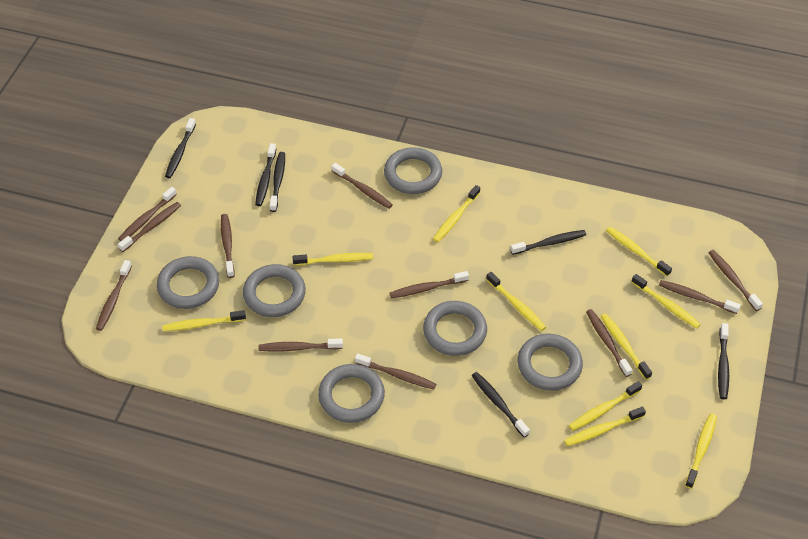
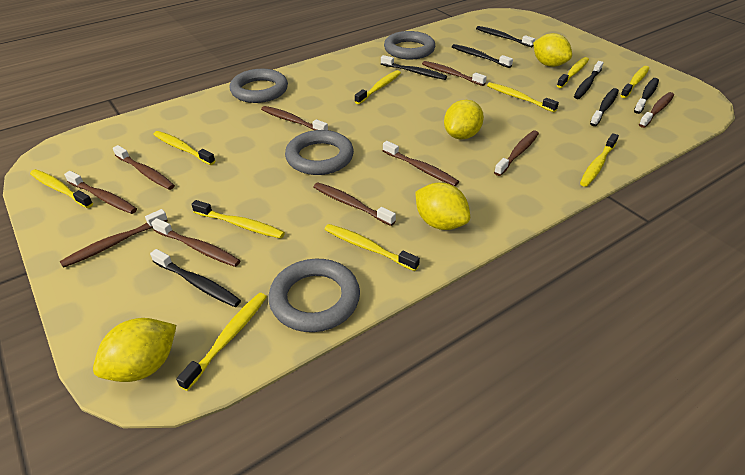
black toothbrush: [165,118,196,178] [255,143,276,206] [270,152,285,212] [472,372,530,437] [511,230,586,255] [718,323,729,399] = 6 -> [150,249,241,307] [381,55,447,80] [452,44,513,68] [476,26,535,47] [574,61,604,99] [590,88,619,126] [634,78,659,114] = 7
brown toothbrush: [96,260,132,331] [118,187,177,241] [118,202,181,252] [221,214,234,278] [259,338,343,352] [332,163,393,209] [355,353,436,390] [389,271,469,298] [586,309,632,377] [659,280,741,314] [708,250,763,311] = 11 -> [60,209,168,268] [64,171,137,214] [113,145,175,190] [151,218,241,267] [261,106,328,130] [314,182,396,226] [383,141,459,186] [422,61,487,86] [494,130,539,176] [639,92,674,128] = 10
grey ring: [157,256,219,309] [243,264,306,317] [318,364,385,423] [384,147,442,194] [423,301,487,356] [517,333,583,391] = 6 -> [230,69,288,103] [269,259,360,332] [285,130,354,175] [384,31,435,59] = 4
yellow lemon: none = 0 -> [93,318,176,382] [415,182,470,230] [444,100,484,139] [533,33,572,67] = 4

